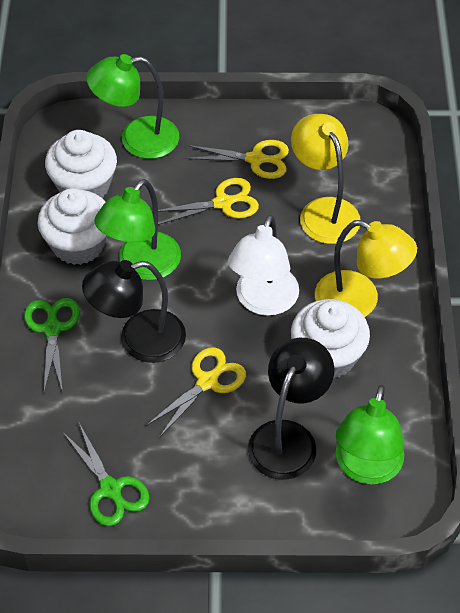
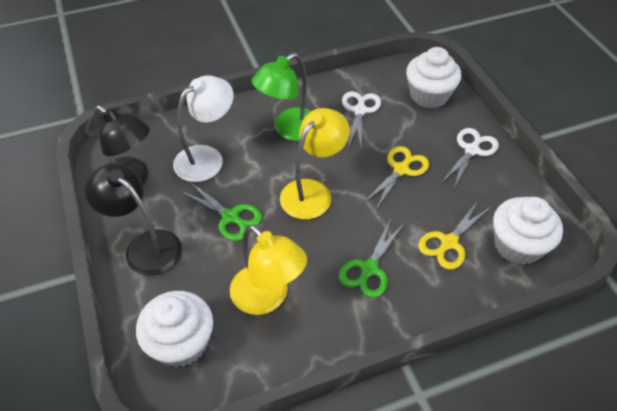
green lamp: [86,54,179,159] [94,179,181,280] [336,385,404,485] = 3 -> [252,53,311,141] = 1
white scissors: none = 0 -> [342,91,381,147] [441,128,499,188] = 2
yellow scissors: [146,347,246,438] [152,178,259,225] [185,140,289,179] = 3 -> [363,146,429,209] [418,201,491,270] = 2

